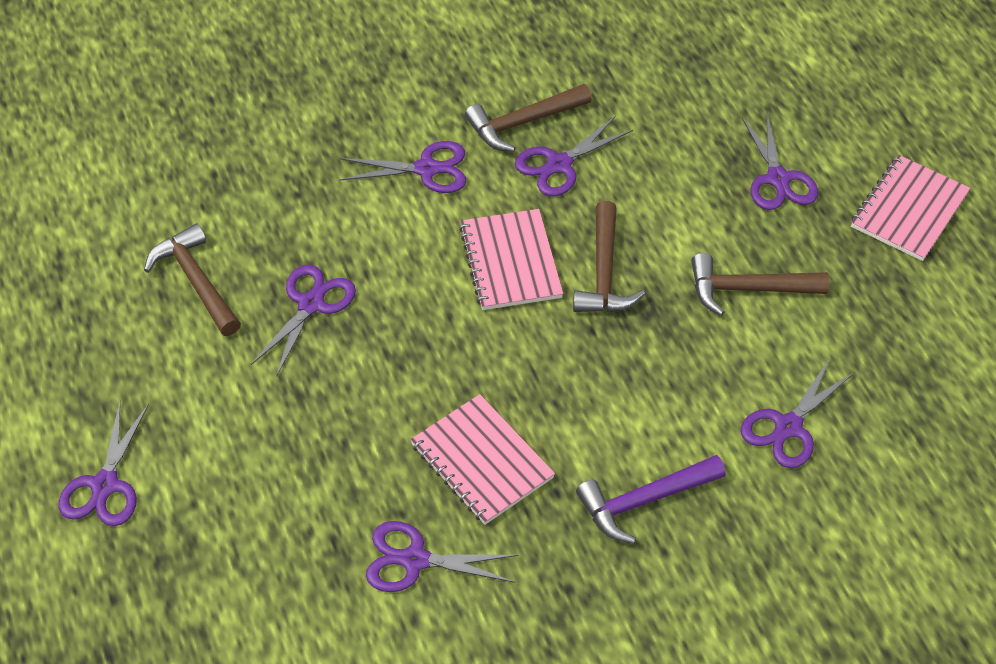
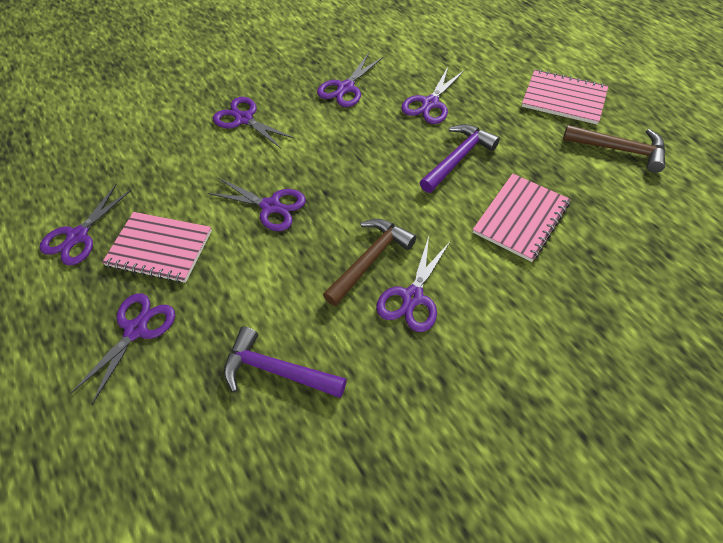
brown hammer: [144,223,241,336] [465,84,592,152] [573,201,645,312] [691,253,829,316] = 4 -> [323,219,417,306] [563,125,665,173] = 2
purple hammer: [576,455,726,544] = 1 -> [224,326,347,398] [420,124,500,193] = 2

